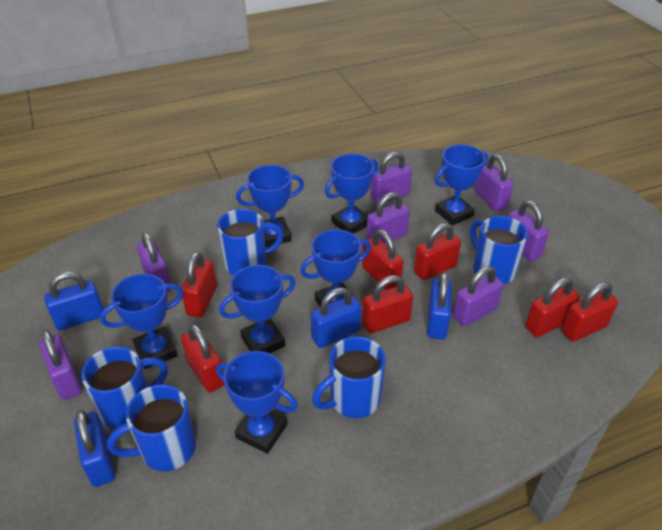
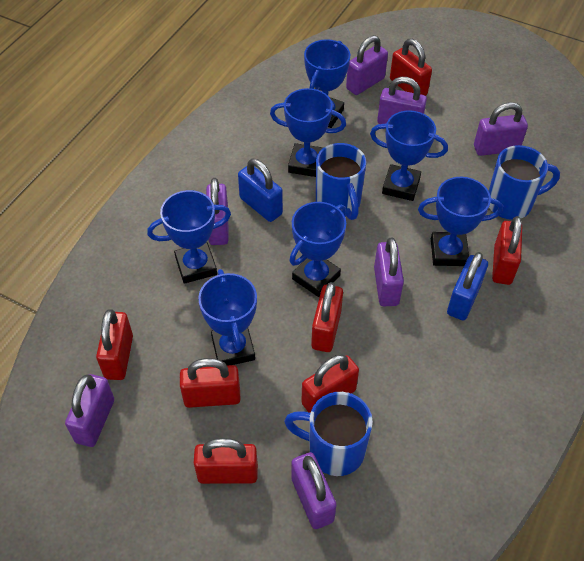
blue mug: [81,346,168,429] [107,384,196,471] [217,209,284,275] [312,336,386,418] [470,216,528,284] = 5 -> [284,392,373,476] [316,143,366,220] [489,145,560,220] = 3
blue padlock: [44,272,104,330] [74,410,115,487] [311,288,361,348] [427,272,452,339] = 4 -> [238,159,283,222] [447,252,488,321] = 2

